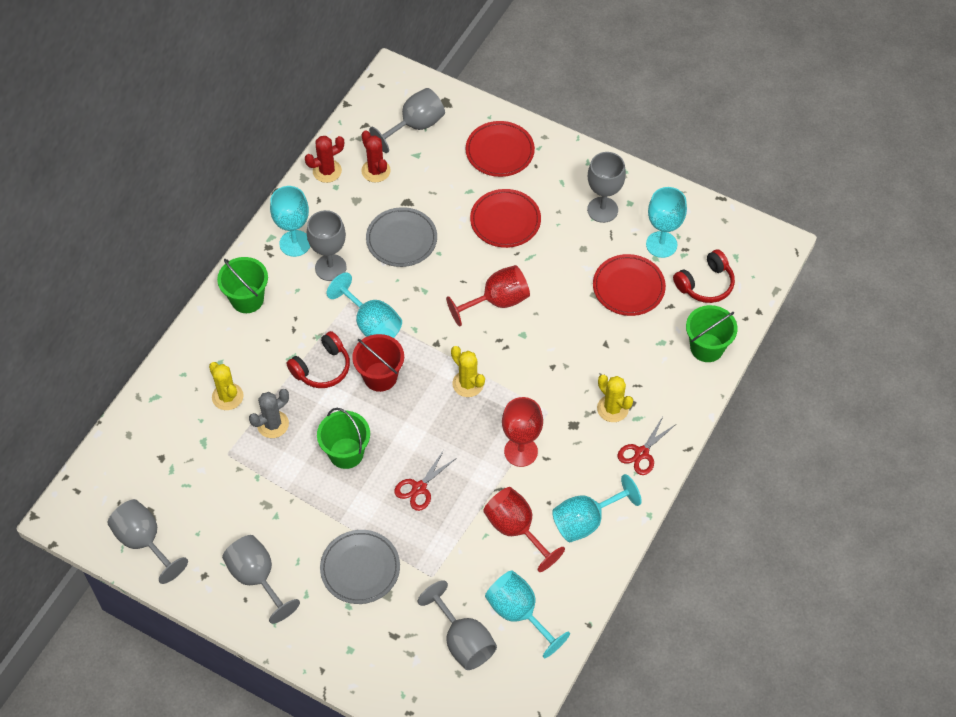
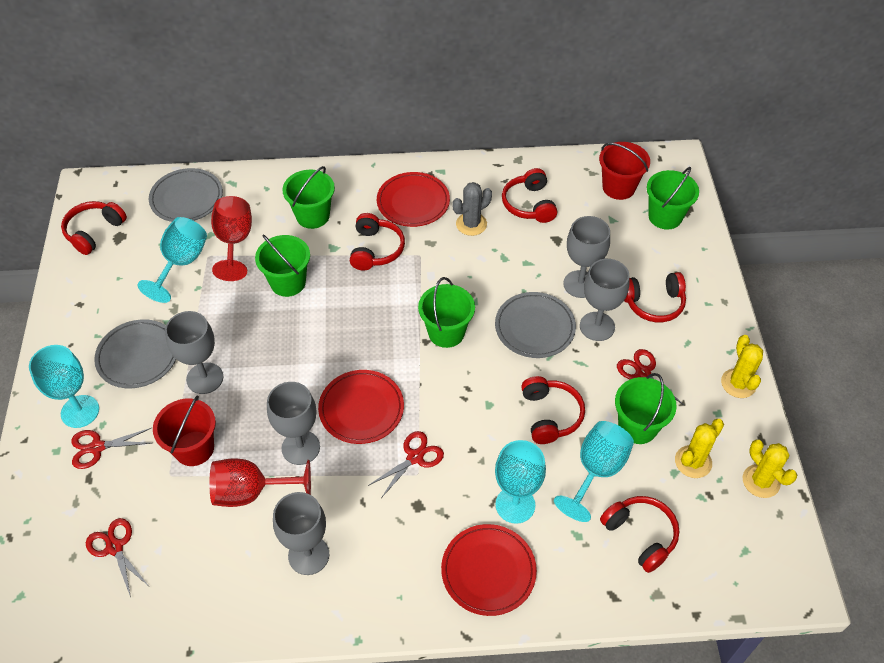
green bucket: [217,257,268,313] [317,408,370,469] [686,305,738,362] = 3 -> [255,235,310,297] [283,166,335,229] [418,277,475,348] [615,373,677,444] [647,167,699,230] = 5
grey goblet: [108,499,188,584] [222,535,300,624] [307,210,347,281] [369,88,445,153] [417,580,497,670] [587,152,626,223] = 6 -> [165,311,223,394] [267,382,320,465] [273,492,329,575] [563,216,610,298] [580,259,629,341] = 5
grey plate: [320,530,400,604] [366,207,437,267] = 2 -> [94,319,176,388] [149,168,223,222] [495,292,576,358] = 3
red bucket: [352,334,404,392] = 1 -> [153,396,216,466] [599,142,650,200] = 2
red cactus: [305,136,344,183] [361,130,391,182] = 2 -> none = 0
red goblet: [446,265,530,326] [483,487,565,572] [502,397,543,467] = 3 -> [209,458,311,507] [211,196,252,281] = 2
red headphones: [286,331,350,388] [673,249,735,303] = 2 -> [61,201,127,255] [350,213,405,270] [502,168,557,223] [521,376,585,444] [600,496,680,573] [624,272,686,322] = 6
red scissors: [394,450,455,511] [618,417,676,475] = 2 -> [71,428,151,469] [86,518,149,598] [368,431,444,498] [617,349,685,406] = 4
turquoise goblet: [270,186,310,257] [326,272,402,338] [485,570,570,658] [552,474,642,542] [646,187,687,258] = 5 -> [29,345,99,428] [138,217,207,303] [495,440,546,524] [554,421,634,522] = 4

